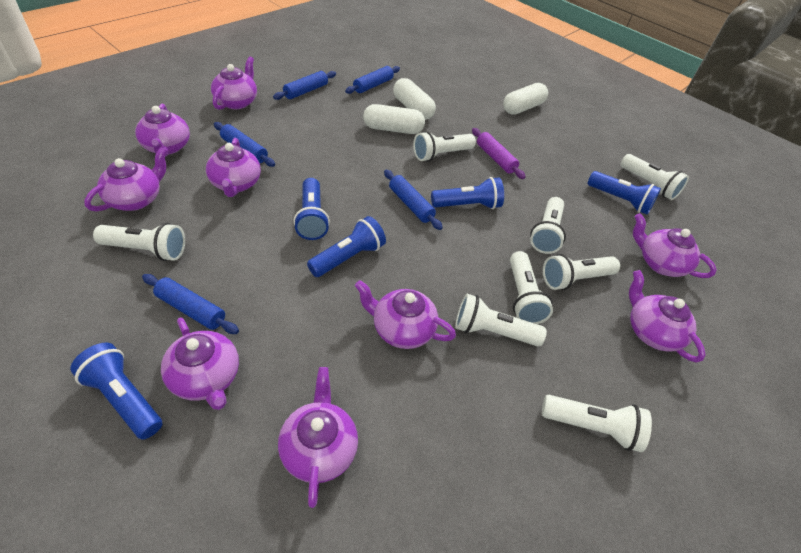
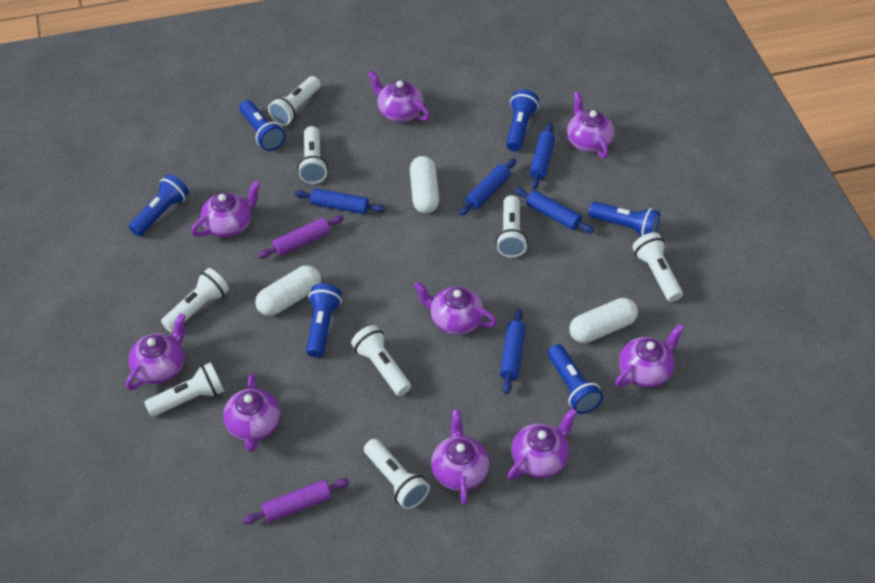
blue flashlight: [70,343,163,440] [293,178,330,240] [307,216,386,277] [431,177,504,209] [588,171,661,215] = 5 -> [129,174,189,236] [239,100,286,151] [306,283,342,358] [506,89,539,151] [548,344,603,414] [588,202,660,236] = 6
purple rolling pin: [472,128,526,179] = 1 -> [243,478,349,524] [258,216,344,259] = 2

